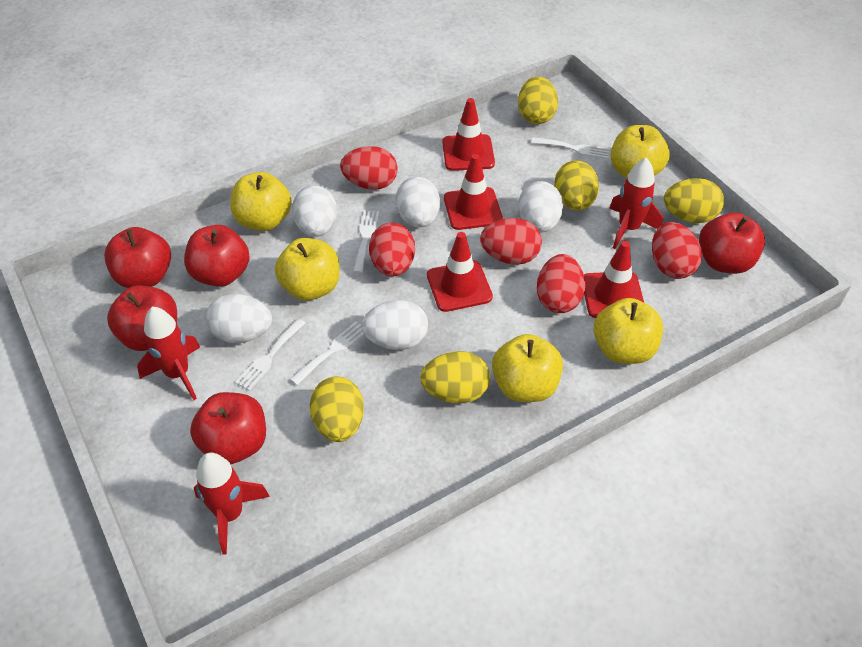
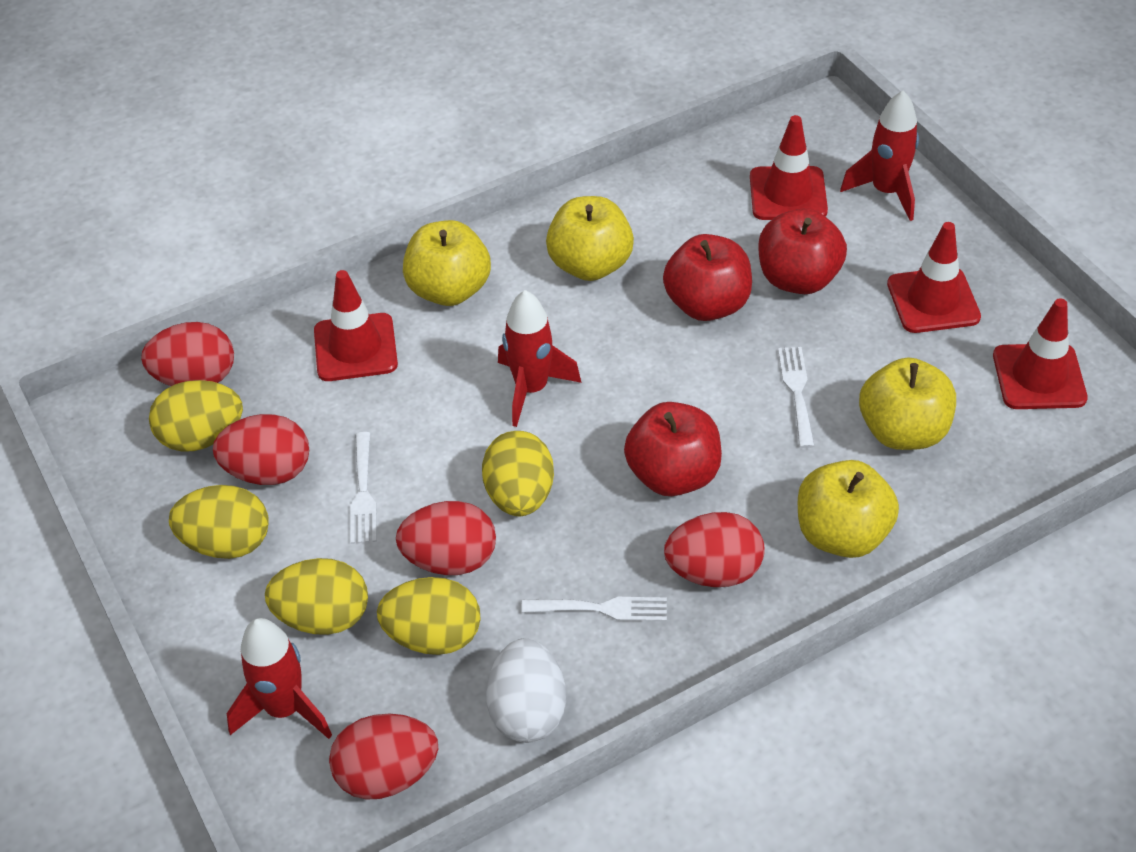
red apple: [104,227,171,288] [107,285,177,351] [184,225,250,287] [190,392,266,464] [699,212,765,274] = 5 -> [624,402,722,496] [663,234,752,321] [758,208,847,294] = 3
white egg: [206,294,272,343] [292,185,337,237] [361,300,428,350] [396,177,440,227] [518,181,563,232] = 5 -> [486,638,566,743] = 1
white fork: [235,319,305,391] [290,321,364,385] [353,210,379,273] [531,137,610,159] = 4 -> [350,432,377,544] [521,597,667,621] [778,347,814,448] = 3
yellow apple: [230,172,292,231] [275,238,340,300] [492,334,563,402] [594,298,663,364] [611,125,670,178] = 5 -> [403,220,491,306] [546,196,634,281] [798,460,899,558] [859,357,956,450] = 4

